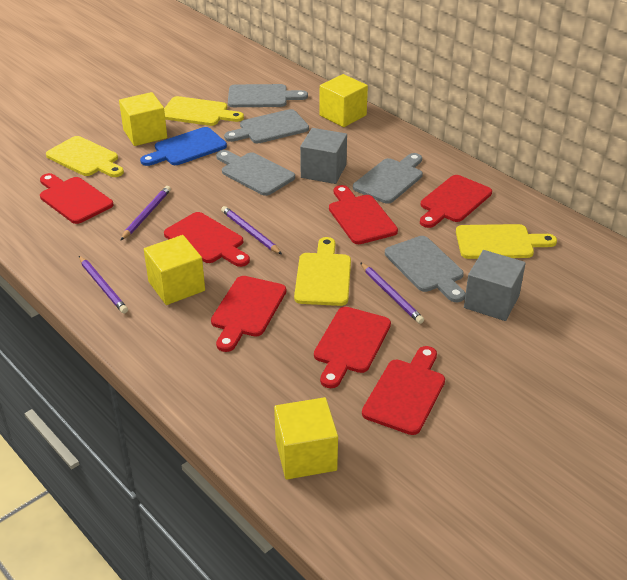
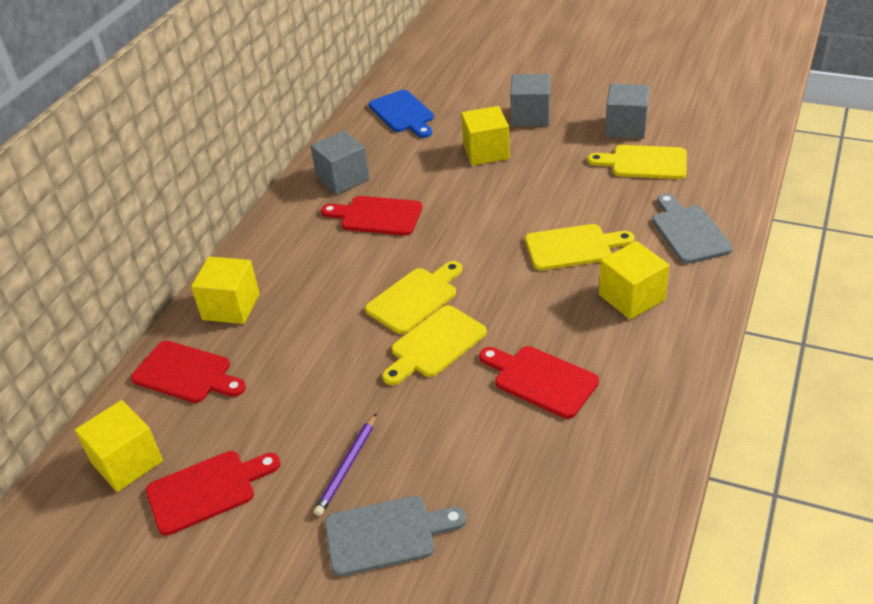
grey cube: [300,128,347,184] [464,250,526,321] = 2 -> [310,131,370,195] [510,74,550,126] [605,84,649,139] = 3
grey cutting board: [216,150,295,196] [224,109,309,143] [228,84,308,107] [353,153,423,204] [385,236,465,302] = 5 -> [325,496,466,577] [652,193,732,264] = 2
purple pencil: [79,256,128,313] [120,186,171,241] [221,206,282,254] [360,262,424,324] = 4 -> [314,413,377,516] = 1
red cutting board: [40,173,113,224] [164,212,250,267] [211,276,286,352] [314,307,391,388] [329,185,398,244] [362,346,445,435] [420,175,492,228] = 7 -> [131,341,246,403] [146,451,281,536] [321,196,422,236] [479,346,599,419] = 4

